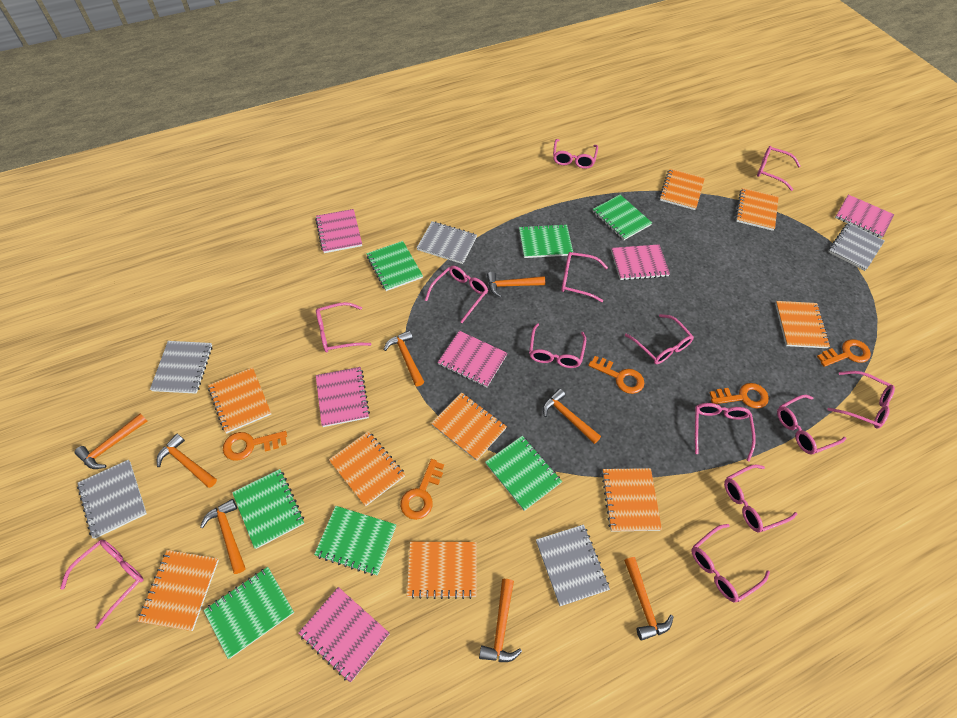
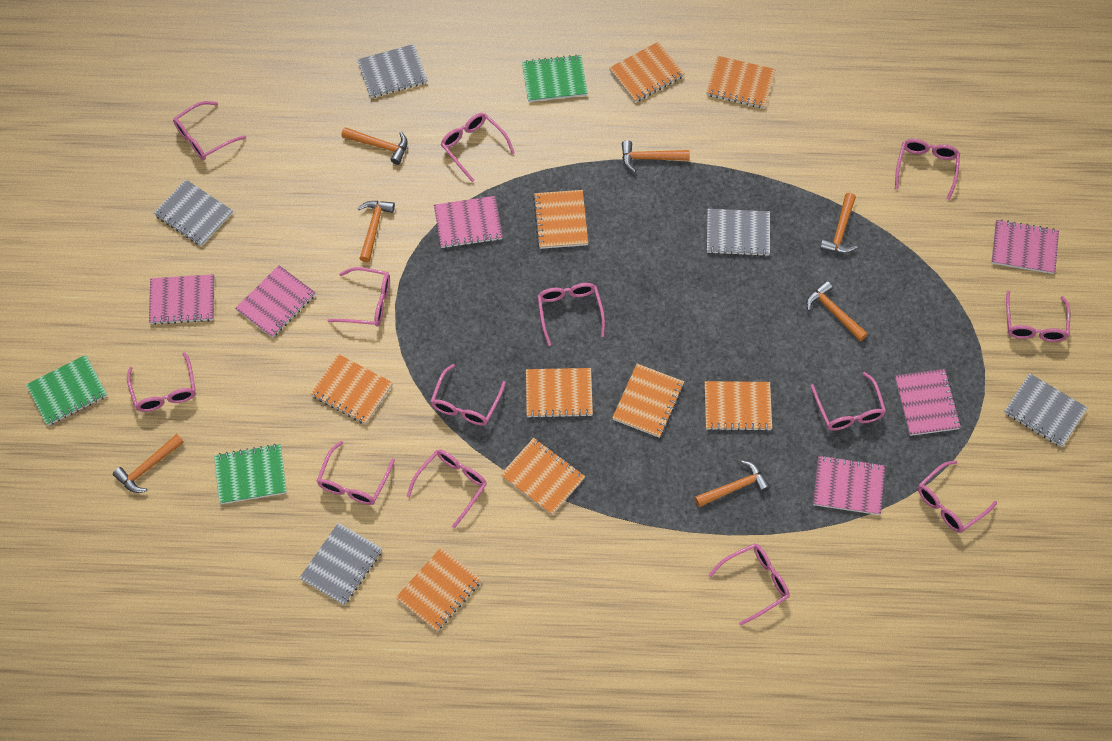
green notebook: [203,567,294,659] [232,469,304,549] [314,506,396,576] [366,241,423,291] [485,436,562,511] [519,224,573,258] [593,195,652,240] = 7 -> [26,355,107,426] [214,444,287,504] [522,54,588,102] = 3
orange hammer: [74,413,147,469] [157,434,217,488] [200,499,246,574] [384,330,424,386] [479,579,522,662] [487,272,545,297] [543,389,601,444] [624,557,674,641] = 8 -> [113,434,184,493] [341,127,408,165] [358,201,395,262] [622,140,690,173] [694,460,770,507] [806,281,868,341] [820,193,858,254] = 7
orange key: [223,431,287,461] [400,459,444,520] [588,356,644,394] [710,383,769,409] [817,339,871,367] = 5 -> none = 0

